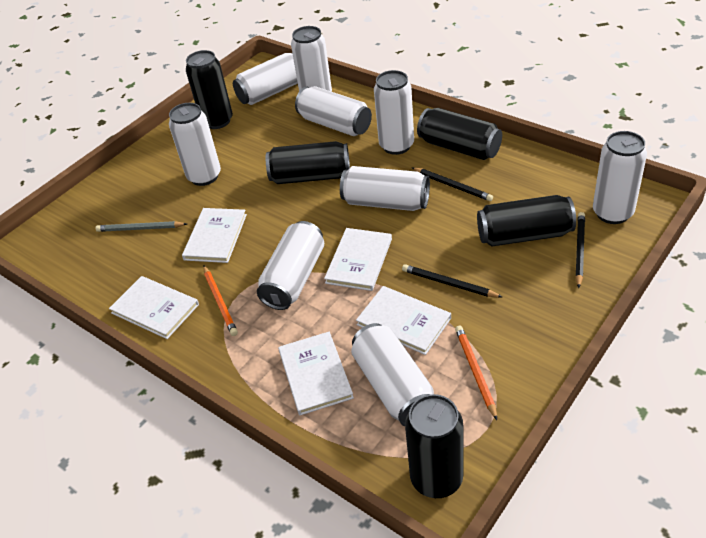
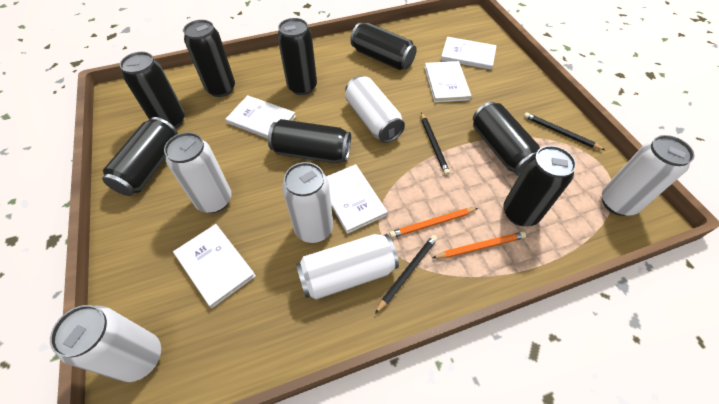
black can: [186,50,233,129] [266,141,350,184] [405,394,463,498] [417,108,502,160] [477,195,576,246] = 5 -> [102,117,178,196] [120,52,185,129] [183,20,235,97] [268,119,351,163] [277,18,317,95] [350,22,416,70] [473,102,540,176] [503,146,576,226] = 8
grey pencil: [96,221,187,232] = 1 -> none = 0
white can: [169,103,221,186] [233,53,298,105] [257,221,324,310] [291,26,332,92] [295,86,372,136] [340,166,430,211] [351,323,434,426] [374,70,414,155] [593,131,647,224] = 9 -> [50,305,161,382] [164,132,232,213] [282,162,333,243] [296,234,399,300] [345,76,405,143] [602,135,694,216] = 6

